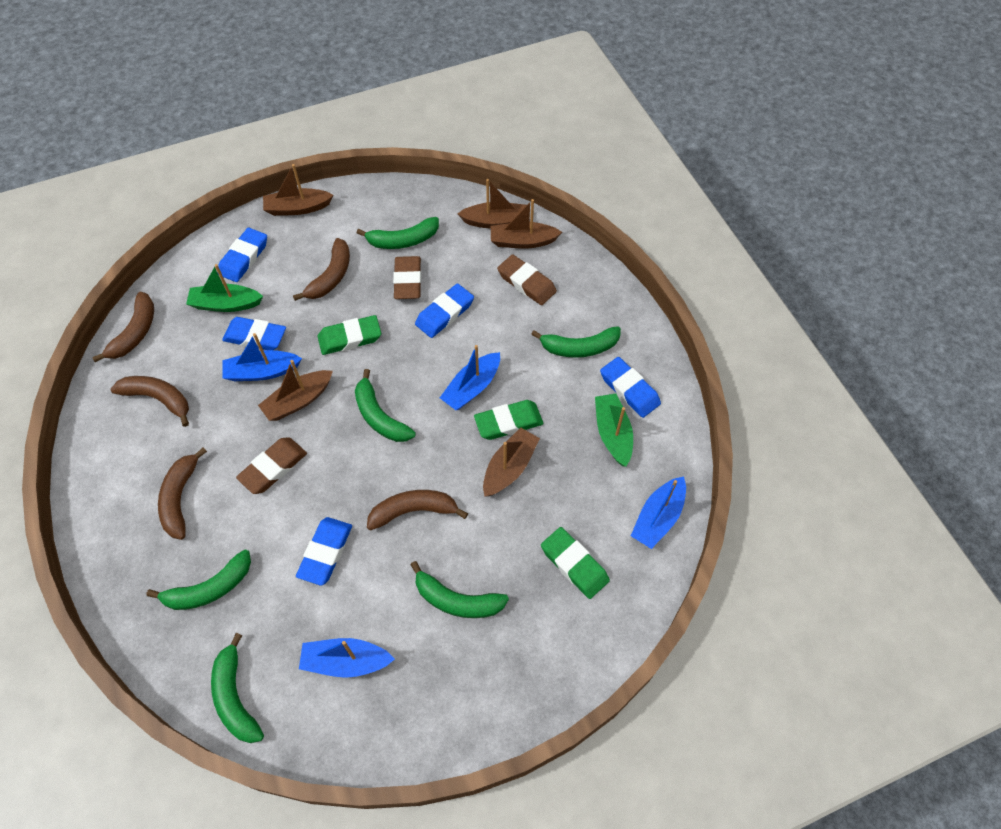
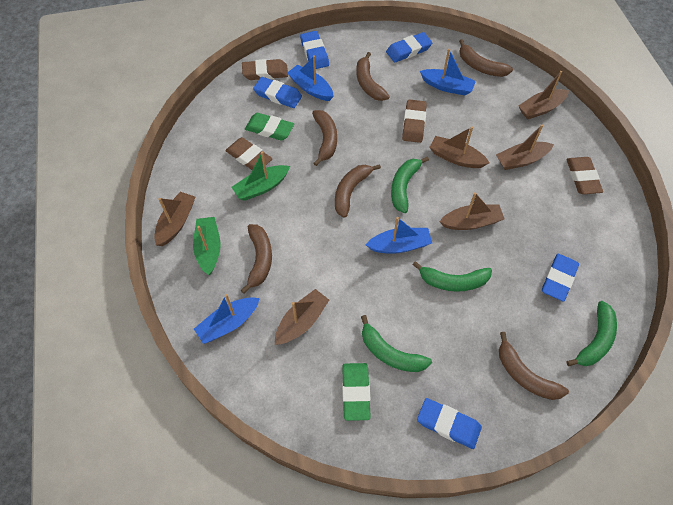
brown banana: [92,292,154,362] [110,376,189,427] [158,447,207,540] [293,238,350,301] [367,490,468,530] = 5 -> [240,224,272,294] [312,110,337,166] [335,164,381,218] [356,52,390,101] [459,39,513,77] [499,332,569,400] = 6
brown boat: [258,360,333,421] [263,164,333,216] [457,179,527,228] [483,428,540,497] [491,199,562,249] = 5 -> [154,192,195,246] [275,289,329,345] [429,126,489,168] [439,192,504,230] [496,124,554,170] [518,71,569,119] = 6
brown eraser: [236,437,307,494] [393,256,421,299] [497,254,557,305] = 3 -> [225,137,272,170] [242,59,288,80] [402,99,427,143] [566,157,603,194] = 4
green banana: [146,549,251,610] [211,633,264,743] [355,369,416,442] [357,217,439,249] [410,561,509,618] [531,326,621,358] = 6 -> [361,315,432,372] [391,156,429,213] [413,261,492,292] [566,301,617,366] = 4
green eraser: [318,315,381,355] [474,400,543,440] [541,527,610,599] = 3 -> [245,113,294,141] [342,363,371,421] = 2

